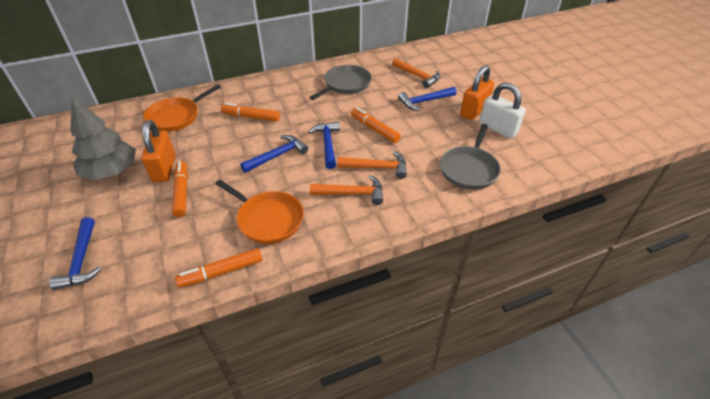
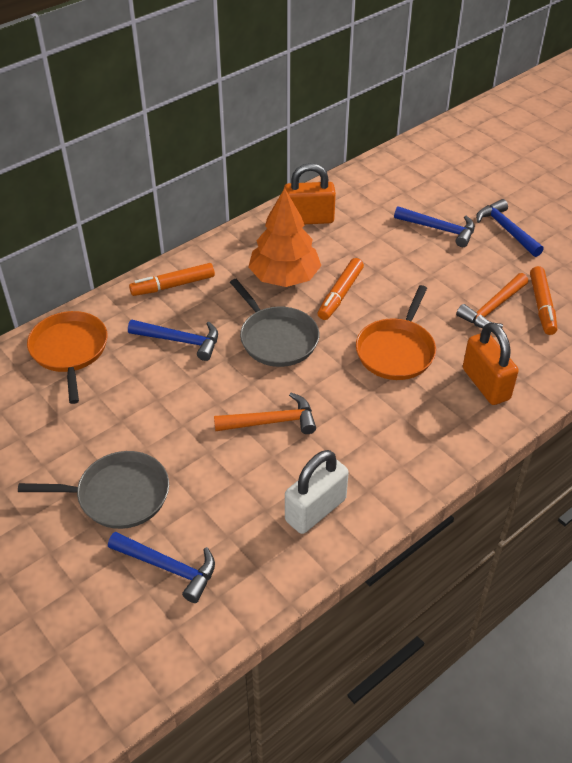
grey tree: [70,97,136,180] = 1 -> none = 0
orange hammer: [310,175,383,205] [338,151,407,179] [392,58,441,88] = 3 -> [214,393,316,434] [456,273,528,328] = 2
orange marker: [172,161,188,217] [175,248,263,288] [221,103,280,121] [351,107,401,143] = 4 -> [129,263,215,296] [318,258,364,320] [530,266,557,335] = 3
orange tree: none = 0 -> [248,188,322,287] = 1

